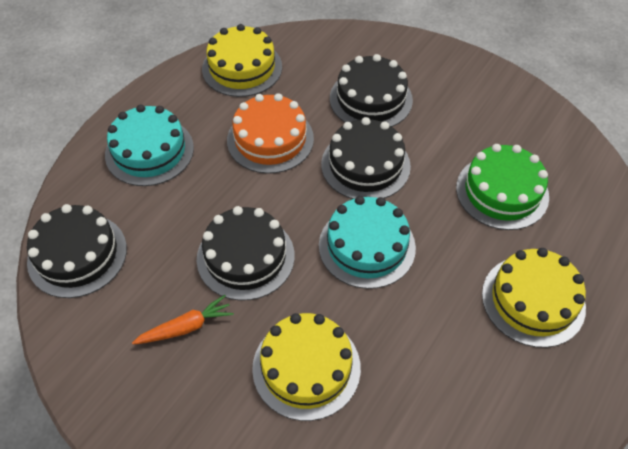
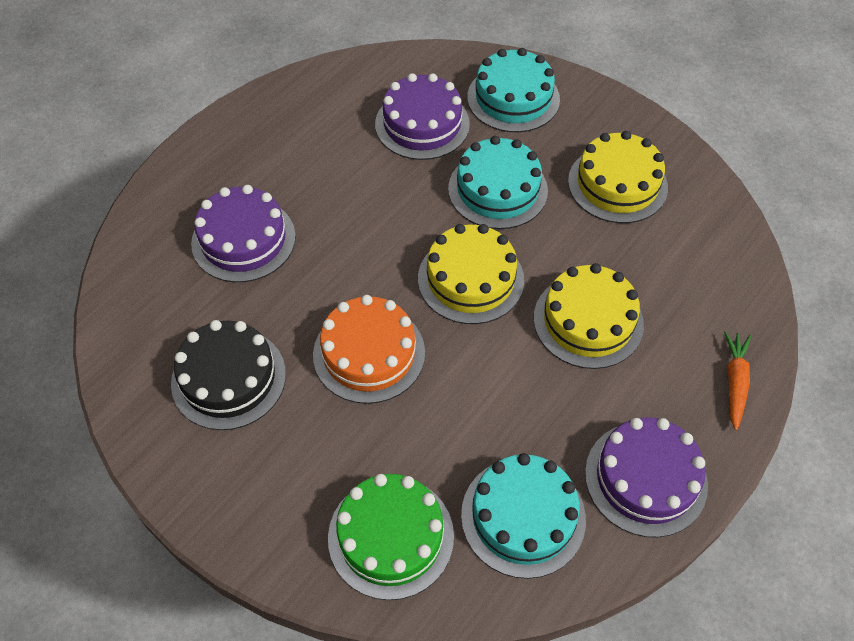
black cake: [27,204,127,298] [197,206,295,301] [321,117,411,199] [330,54,413,127] = 4 -> [171,320,286,430] = 1
purple cake: none = 0 -> [191,185,296,282] [375,73,470,160] [585,418,708,538] = 3
turquoise cake: [105,104,194,186] [319,196,416,289] = 2 -> [448,136,548,229] [461,453,586,579] [467,48,560,132] = 3

